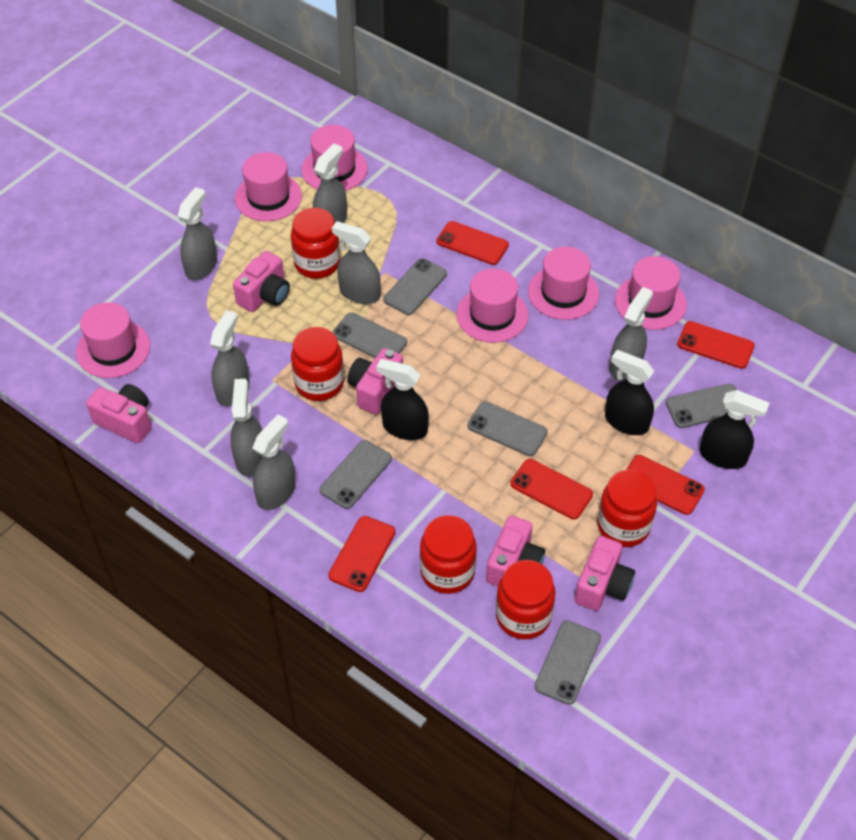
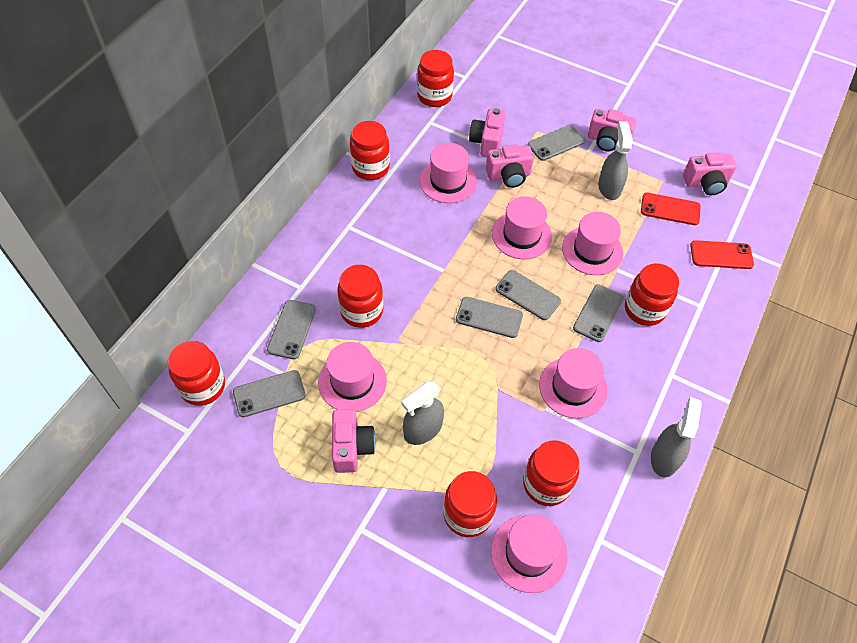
black spray bottle: [376,359,429,440] [605,350,654,435] [700,390,769,469] = 3 -> none = 0
grey spray bottle: [178,187,217,280] [210,310,249,406] [230,379,262,476] [252,415,296,510] [313,144,347,223] [332,221,381,304] [609,287,653,381] = 7 -> [402,382,444,445] [598,121,633,200] [651,397,702,478] = 3
red jar: [291,208,340,279] [291,327,344,401] [420,515,477,594] [496,560,556,639] [597,470,657,547] = 5 -> [168,341,225,406] [337,265,383,328] [350,121,390,180] [417,50,454,107] [443,471,497,537] [523,441,579,506] [625,263,679,326] = 7
red phone: [328,516,396,592] [437,221,509,265] [510,459,593,519] [626,455,705,515] [677,321,755,369] = 5 -> [641,193,701,225] [690,240,754,269] = 2

